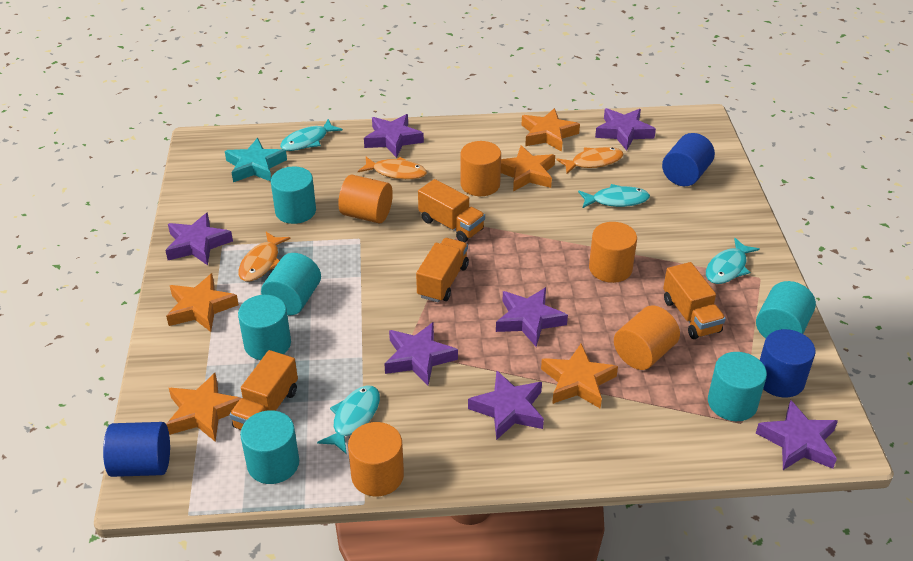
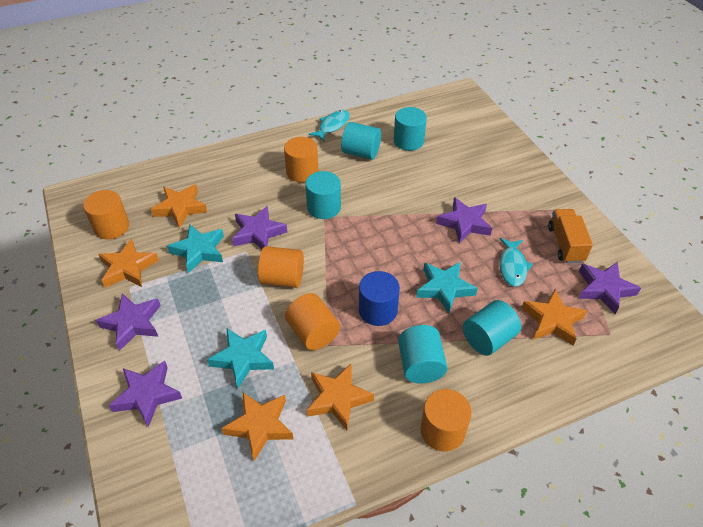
blue cylinder: [103,422,170,477] [662,133,715,186] [760,329,815,397] = 3 -> [359,271,400,326] = 1
orange fish: [238,232,291,281] [358,157,427,180] [556,147,624,174] = 3 -> none = 0
orange truck: [229,350,298,430] [416,238,469,303] [418,179,485,242] [663,262,726,339] = 4 -> [548,209,593,263] = 1
purple star: [165,212,233,265] [364,114,424,158] [384,322,458,386] [468,370,544,440] [496,287,568,347] [595,108,656,151] [756,400,838,470] = 7 -> [96,293,161,351] [109,361,182,427] [232,206,287,249] [436,197,492,244] [579,262,641,314] = 5
turquoise cylinder: [238,295,291,360] [240,410,299,484] [261,253,321,316] [271,166,316,224] [708,352,767,421] [756,281,816,338] = 6 -> [305,171,341,219] [341,122,381,160] [394,107,427,151] [398,325,447,383] [463,300,521,356] = 5
turquoise fish: [280,119,343,151] [317,385,380,454] [578,184,650,209] [706,238,759,284] = 4 -> [308,110,350,141] [500,238,533,287] = 2
turquoise star: [225,138,287,182] = 1 -> [167,225,224,273] [207,329,274,388] [416,262,478,313] = 3

